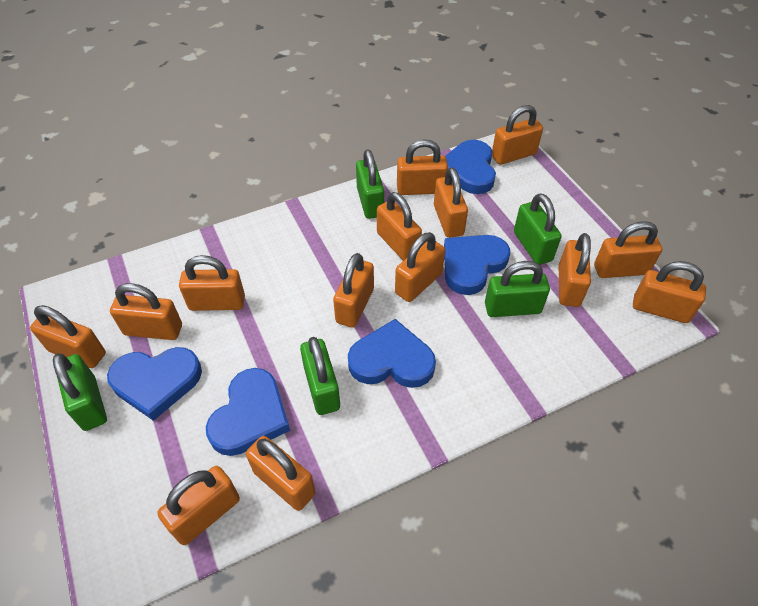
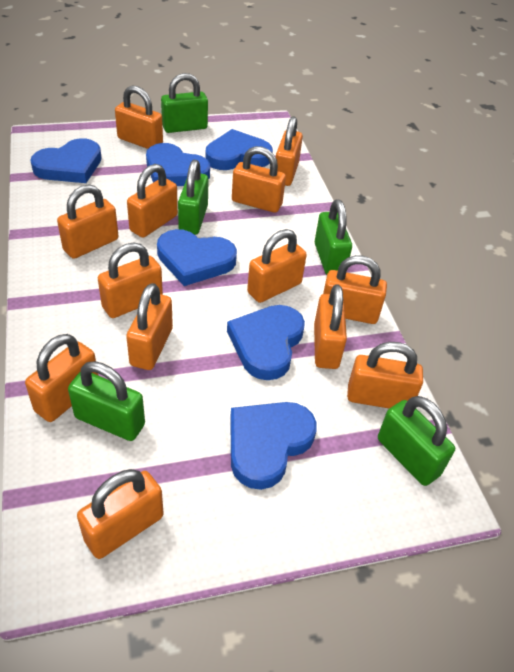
blue heart: [107,347,202,421] [206,368,290,456] [348,319,436,388] [444,235,510,295] [445,140,496,194] = 5 -> [30,138,102,183] [146,143,210,186] [157,229,237,286] [205,129,273,170] [227,305,305,380] [230,402,317,490] = 6
orange padlock: [30,305,106,368] [110,283,182,340] [157,466,240,545] [179,255,245,311] [246,436,315,511] [333,253,374,328] [377,192,422,261] [395,232,445,302] [397,139,448,195] [434,167,468,238] [492,105,543,165] [559,233,591,307] [594,221,662,278] [633,261,706,323] = 14 -> [25,334,99,422] [57,184,119,259] [77,469,164,559] [98,243,163,318] [115,85,163,149] [126,283,173,370] [127,164,178,238] [232,146,286,213] [247,229,307,303] [276,116,303,186] [314,284,347,369] [323,255,387,324] [347,342,423,409] = 13

